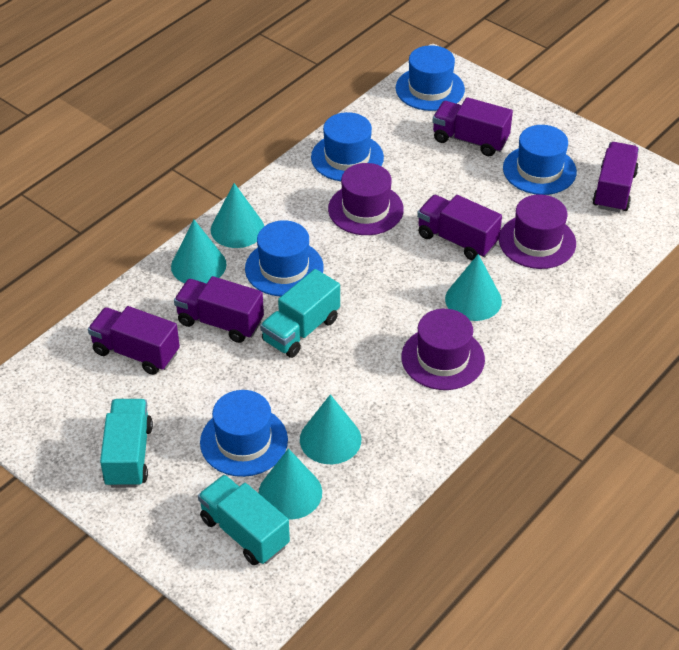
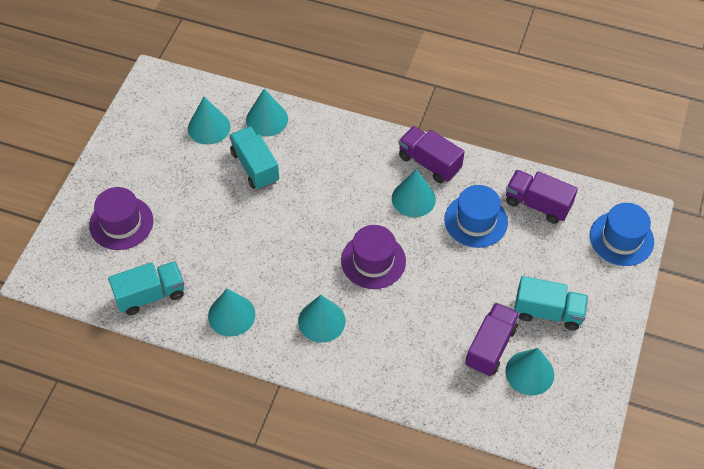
blue hat: [200,390,288,477] [245,220,324,296] [311,112,384,181] [396,45,465,111] [503,125,577,195] = 5 -> [444,185,508,248] [590,203,654,266] = 2
purple hat: [328,163,404,235] [401,309,485,390] [499,194,576,269] = 3 -> [89,187,153,250] [341,225,406,289] = 2
purple truck: [88,306,180,375] [174,276,264,343] [417,195,502,261] [432,97,513,156] [592,142,639,212] = 5 -> [399,126,465,183] [465,302,520,376] [506,170,578,224] = 3
turquoise cone: [171,220,227,284] [211,183,264,248] [259,448,322,520] [300,394,361,464] [445,254,502,321] = 5 -> [188,97,230,145] [208,289,255,336] [246,89,288,136] [298,295,346,343] [392,169,436,217] [505,348,554,395] = 6

